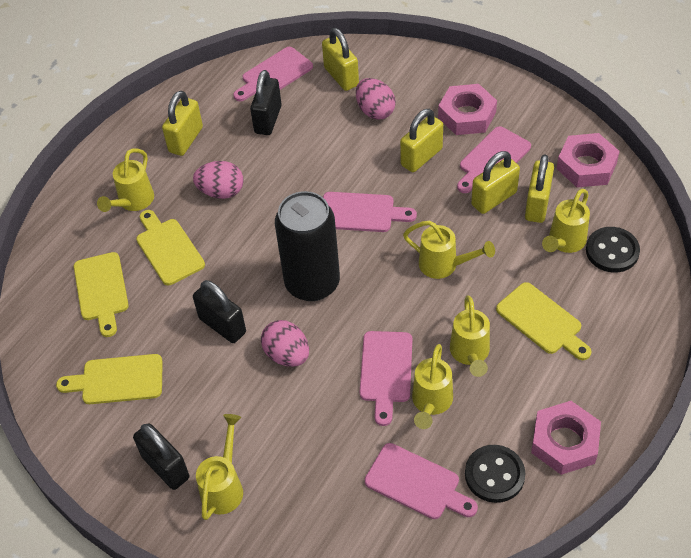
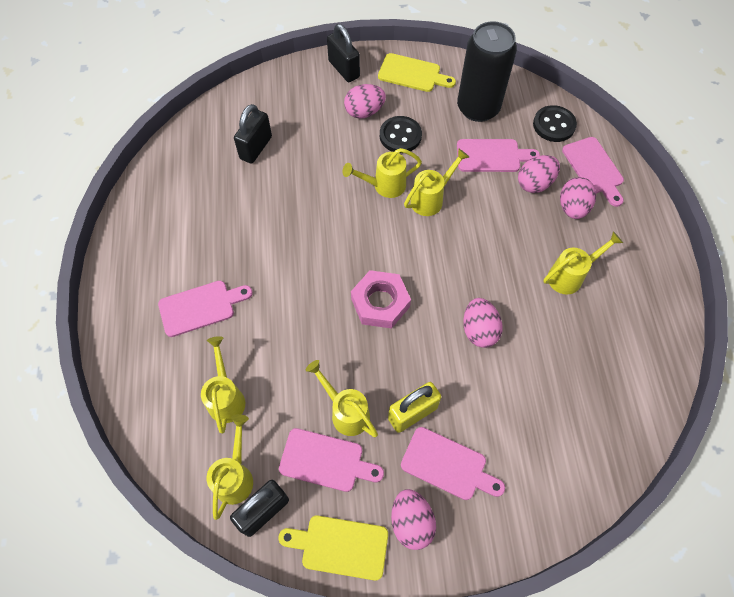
pink egg: [193,161,244,199] [261,320,309,367] [356,78,396,120] = 3 -> [344,84,386,119] [391,489,436,550] [463,298,503,348] [518,155,560,193] [560,177,596,219] = 5
pink nut: [438,84,497,135] [531,401,601,475] [557,133,620,187] = 3 -> [351,270,411,329] = 1
yellow cutting board: [56,354,163,404] [74,252,129,337] [136,210,205,285] [496,282,591,360] = 4 -> [278,515,388,581] [378,53,456,92] = 2
yellow padlock: [162,91,203,156] [322,28,359,91] [400,109,443,172] [471,151,520,214] [525,155,554,223] = 5 -> [388,382,441,433] = 1

